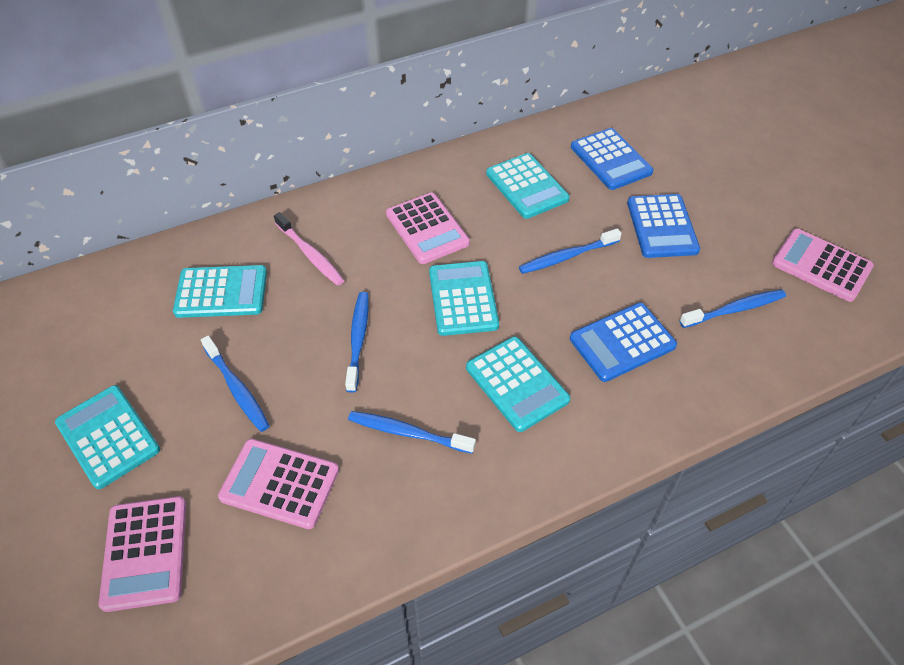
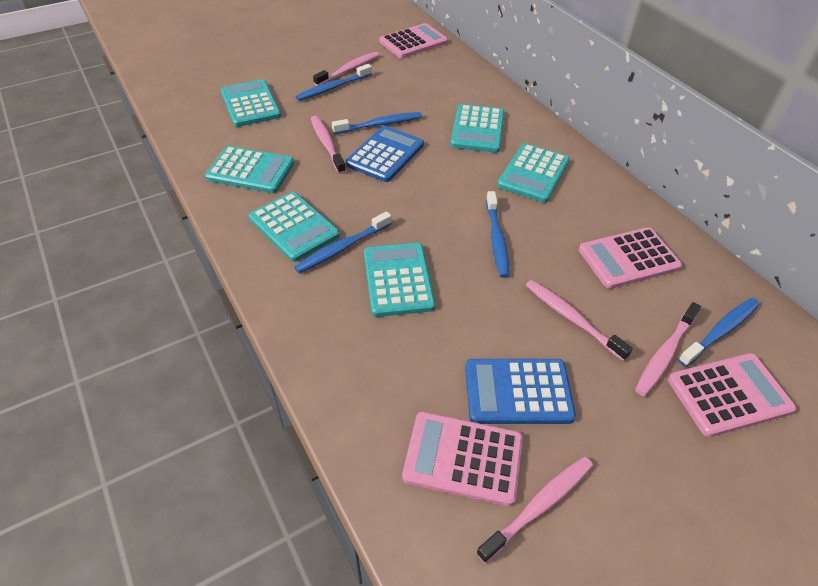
blue calculator: [570,303,677,382] [571,128,653,190] [627,194,700,258] = 3 -> [346,126,424,182] [465,359,576,424] = 2
pink toothbrush: [274,212,344,286] = 1 -> [311,116,346,174] [313,51,380,86] [476,457,593,564] [526,280,633,361] [635,302,701,396] = 5
turquoise calculator: [55,385,160,489] [173,265,267,318] [429,261,499,336] [466,336,570,432] [486,153,570,219] = 5 -> [205,146,294,193] [221,80,281,127] [249,192,340,262] [364,243,435,317] [450,104,504,153] [497,143,570,203] = 6

